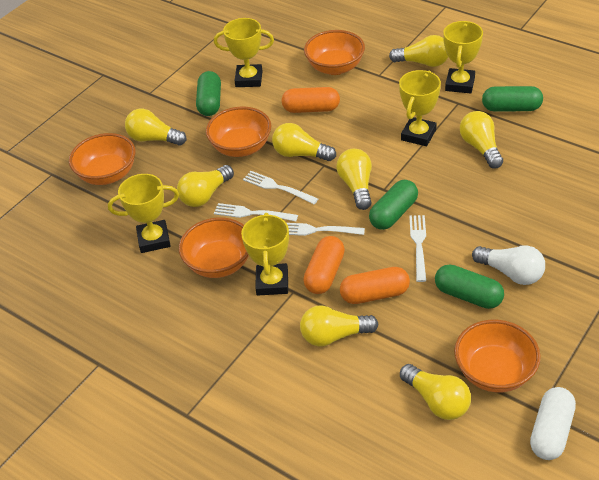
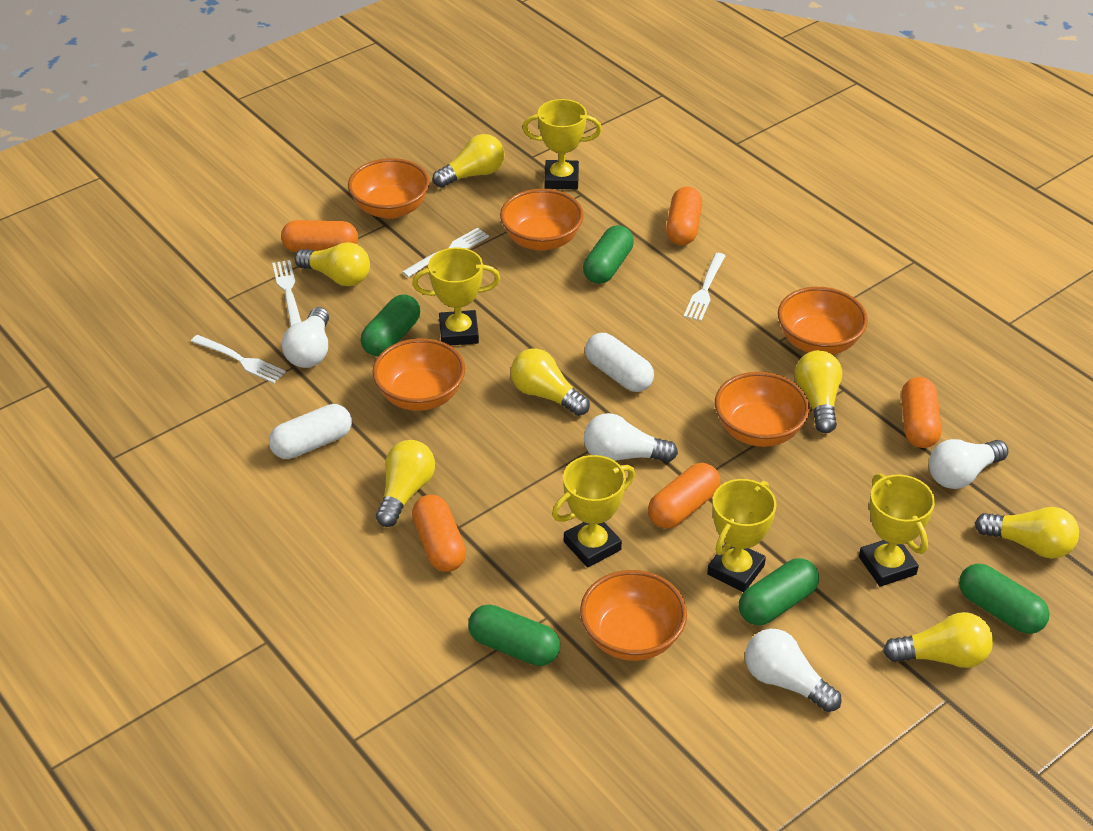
green capsule: [196,71,221,116] [369,180,418,230] [435,265,504,309] [482,86,543,112] = 4 -> [361,294,420,356] [468,604,560,666] [583,225,634,284] [739,558,819,625] [959,564,1050,634] = 5
orange bowl: [69,133,136,185] [179,218,249,278] [206,106,271,157] [304,30,365,75] [454,320,541,392] = 5 -> [348,158,430,219] [372,338,465,411] [500,189,584,251] [580,570,687,661] [715,372,810,447] [778,287,868,355] = 6
orange capsule: [282,87,340,113] [304,236,345,294] [340,267,410,304] = 3 -> [281,220,358,252] [412,495,466,572] [648,463,720,529] [666,187,702,245] [901,377,941,448] = 5
white capsule: [530,387,576,460] = 1 -> [269,404,352,459] [585,333,654,392] = 2
white light bulb: [472,245,545,285] = 1 -> [282,307,329,368] [584,413,678,462] [745,629,842,712] [929,439,1008,489] = 4
yellow light bulb: [125,109,186,146] [177,165,234,207] [272,123,336,161] [300,305,378,347] [336,149,372,210] [389,35,448,67] [400,364,471,420] [460,111,503,168] = 8 -> [295,242,370,286] [376,440,435,527] [433,134,505,188] [511,349,590,416] [795,350,842,433] [883,612,993,668] [975,507,1079,559] = 7

